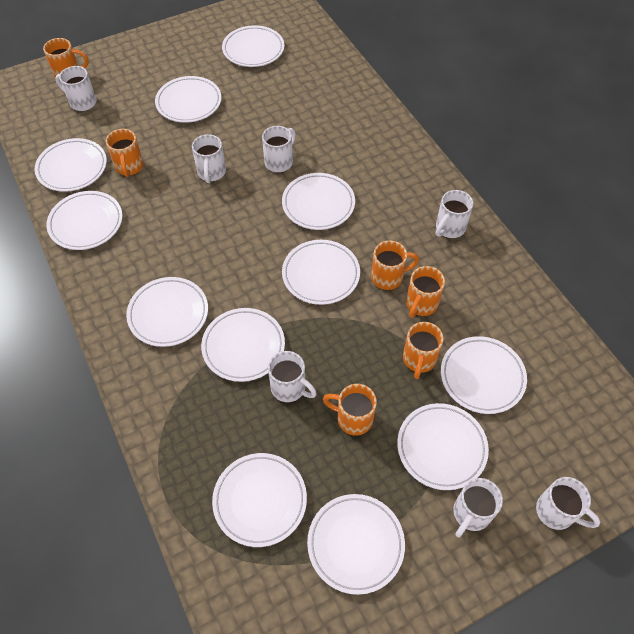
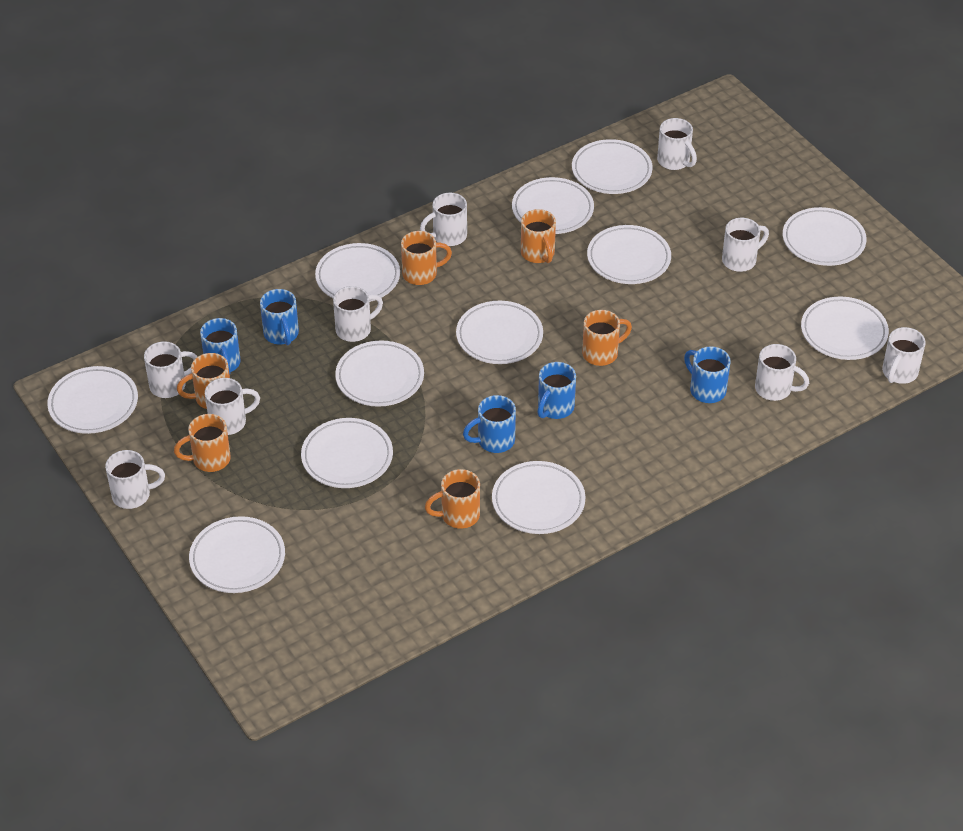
blue mug: none = 0 -> [200,318,240,375] [260,289,299,345] [463,395,516,453] [538,362,576,419] [684,346,730,403] = 5
white mug: [56,66,97,111] [192,134,226,183] [262,126,296,172] [268,351,317,402] [436,190,473,238] [453,478,503,538] [536,477,600,530] = 7 -> [105,450,165,509] [144,341,197,398] [205,378,260,435] [333,286,383,342] [420,193,467,246] [657,118,697,170] [722,218,769,272] [755,344,809,401] [882,327,926,384] = 9

